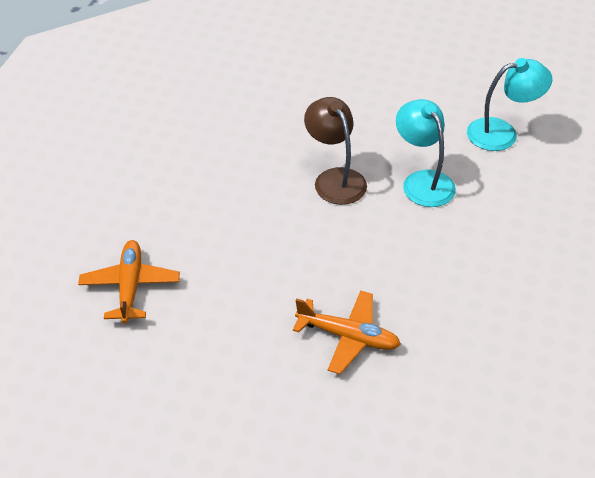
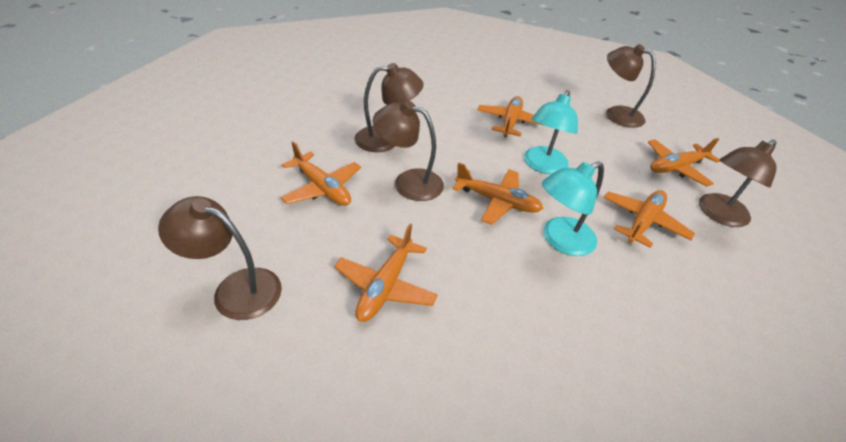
brown lamp: [304,97,367,205] = 1 -> [158,196,282,320] [354,63,424,152] [373,101,444,201] [606,44,656,128] [699,140,777,227] = 5
orange plane: [78,240,180,324] [293,290,401,374] = 2 -> [280,141,361,206] [334,224,438,322] [453,162,543,225] [477,96,542,137] [603,190,695,248] [648,138,720,187] = 6

